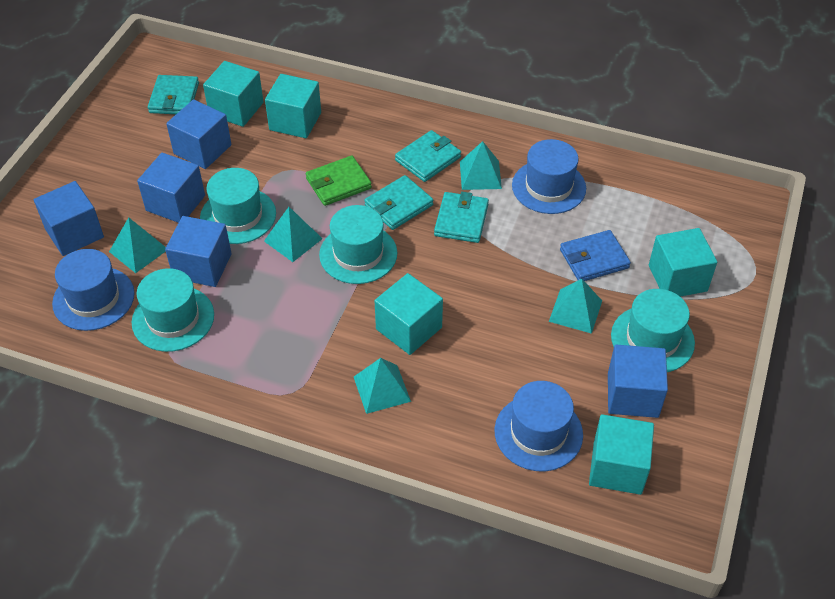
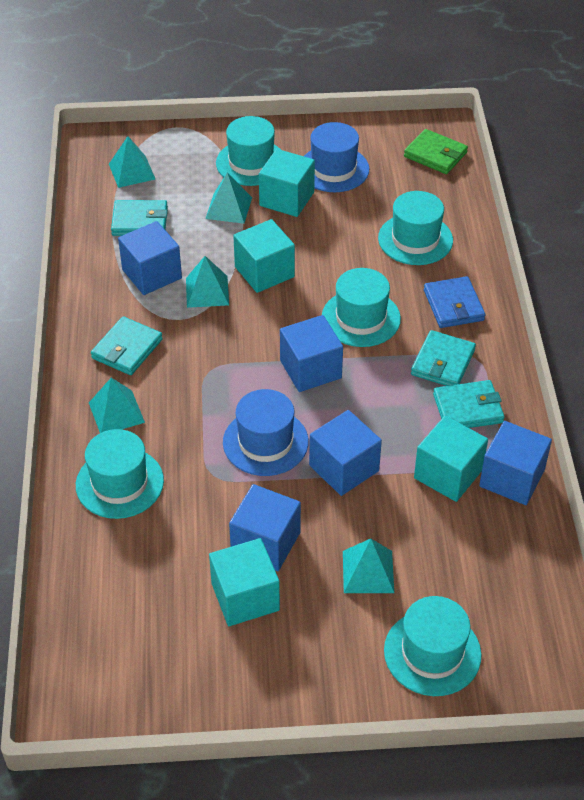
blue hat: [52,249,135,331] [495,381,583,471] [512,139,586,214] = 3 -> [223,389,309,476] [304,122,369,192] = 2
turquoise cube: [203,61,264,127] [265,74,321,138] [375,273,443,355] [589,414,654,495] [649,228,717,297] = 5 -> [209,538,280,626] [233,219,295,293] [259,149,315,217] [414,416,488,502] = 4
turquoise hat: [132,268,214,352] [200,168,276,244] [319,205,397,284] [611,289,695,372] = 4 -> [76,429,164,519] [216,116,281,186] [322,268,401,347] [378,191,453,265] [384,596,481,696] = 5

